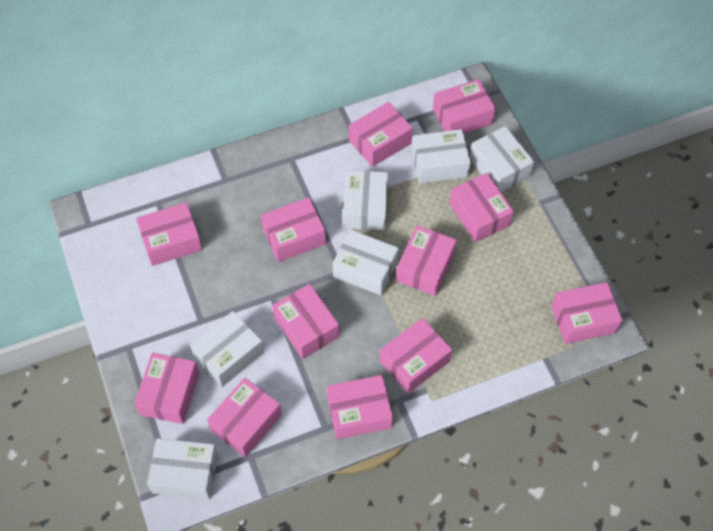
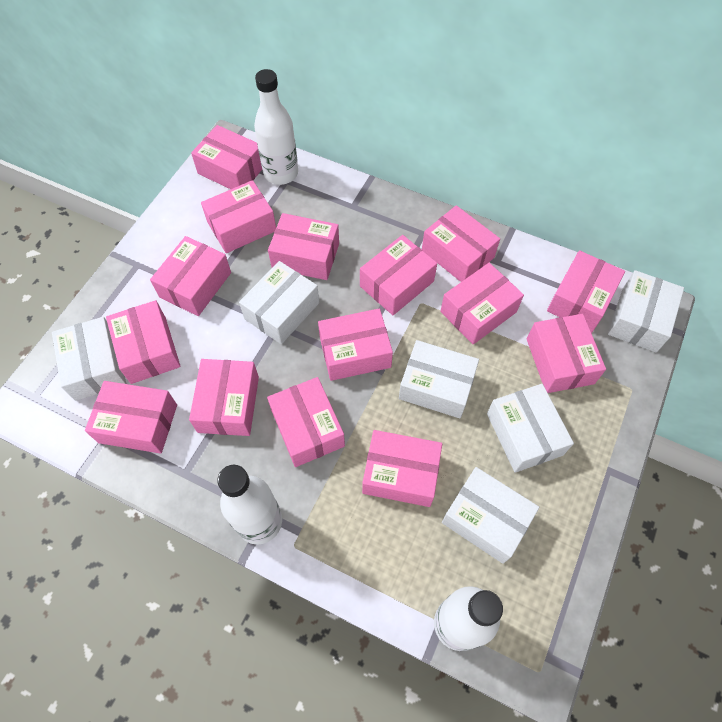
pink box: [134,352,199,424] [136,202,202,266] [207,377,282,457] [261,197,326,262] [272,284,340,359] [327,375,393,439] [349,102,413,167] [380,318,452,393] [396,225,457,296] [433,79,496,134] [449,173,514,242] [551,282,623,344] = 12 -> [85,381,177,454] [106,300,181,384] [150,236,231,316] [189,359,259,436] [191,125,262,189] [201,180,276,253] [267,377,345,467] [268,213,339,280] [318,308,393,381] [360,235,437,315] [362,430,442,507] [422,205,500,282] [440,263,524,345] [527,314,606,393] [547,250,625,332] = 15
white bottle: none = 0 -> [217,465,282,545] [254,69,298,185] [434,586,503,651] = 3

